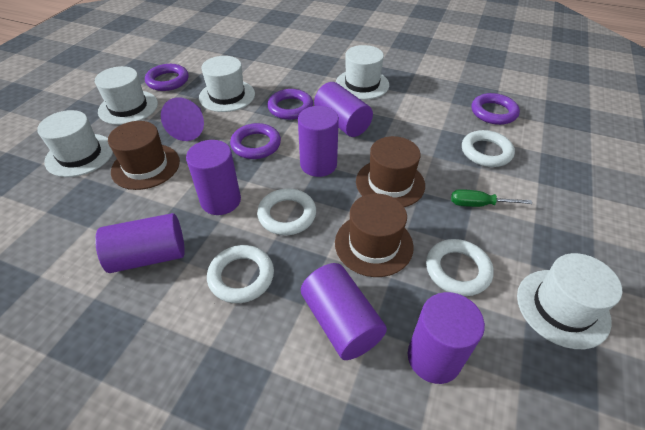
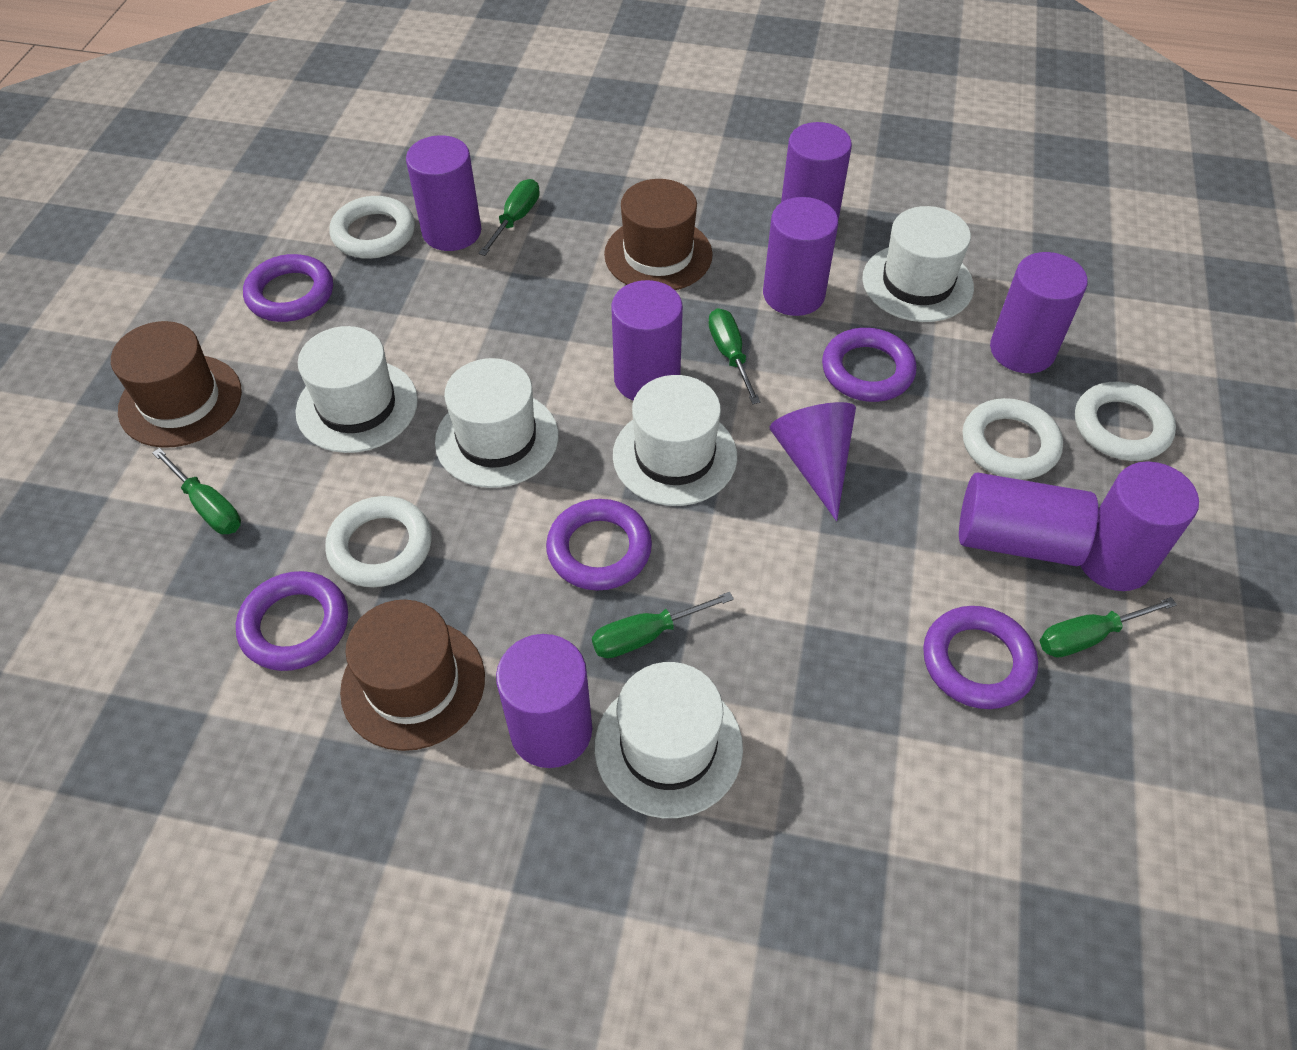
green screwdriver: [451,189,532,207] = 1 -> [152,448,241,534] [478,179,540,256] [592,592,734,658] [708,308,760,404] [1040,597,1177,658] = 5
purple cylinder: [95,213,185,273] [186,140,241,215] [298,106,339,177] [301,263,387,360] [314,82,373,137] [408,292,485,384] = 6 -> [406,135,482,251] [496,634,592,768] [611,280,683,401] [763,197,838,316] [781,122,852,220] [959,473,1098,566] [990,252,1088,373] [1080,461,1199,591] = 8
purple ring: [145,64,188,91] [230,123,281,159] [267,89,313,120] [472,93,520,125] = 4 -> [236,571,348,671] [243,254,333,322] [546,499,652,591] [822,328,917,402] [923,606,1038,709] = 5

